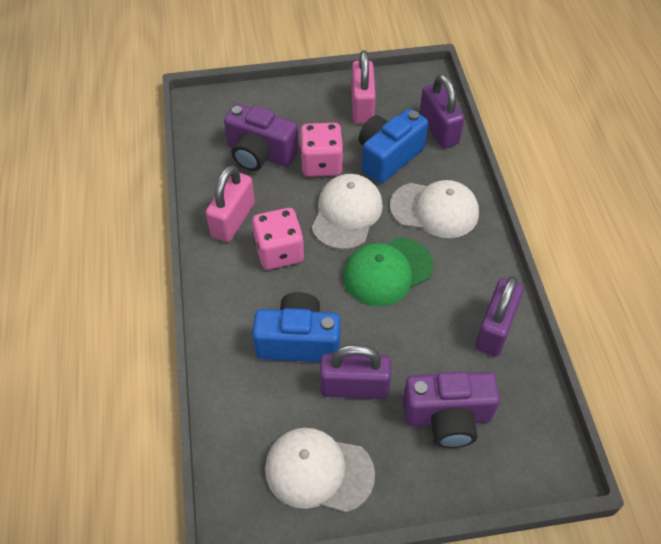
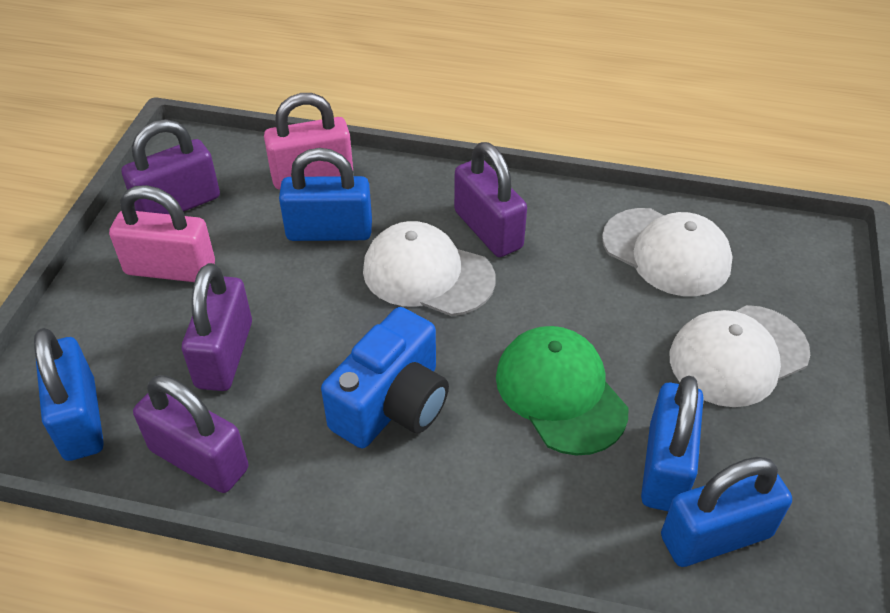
blue camera: [252,292,340,362] [359,109,428,184] = 2 -> [321,307,449,448] = 1
blue padlock: none = 0 -> [34,328,104,461] [279,148,372,241] [641,376,704,511] [661,457,792,567] = 4
pink dice: [252,208,304,270] [300,123,344,177] = 2 -> none = 0
purple camera: [224,104,299,171] [403,372,500,448] = 2 -> none = 0
purple padlock: [320,344,391,399] [419,74,464,148] [475,276,524,356] = 3 -> [122,119,220,214] [133,375,248,493] [182,263,252,391] [454,142,527,257] = 4

